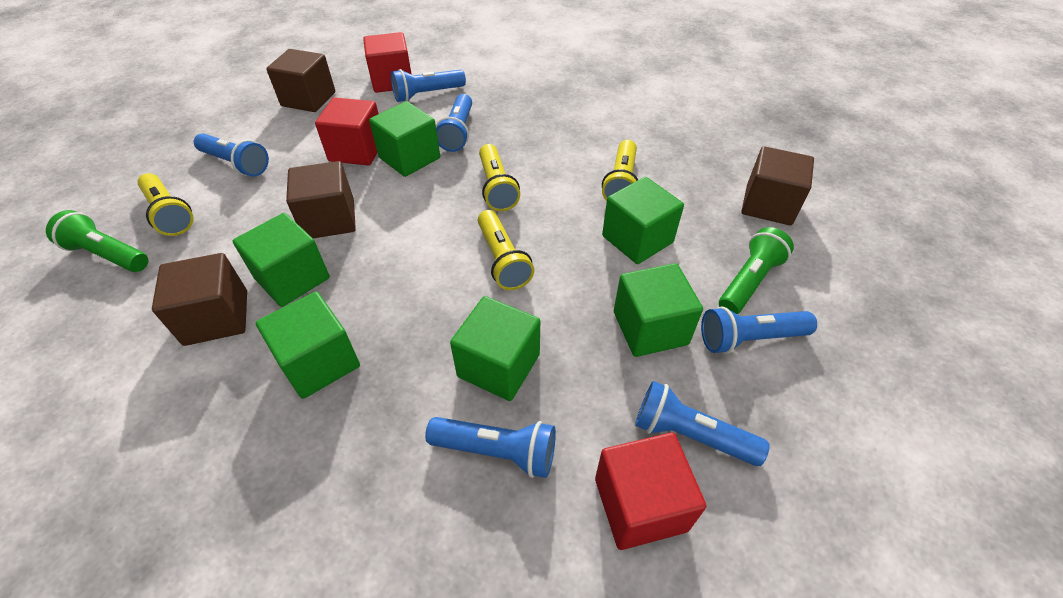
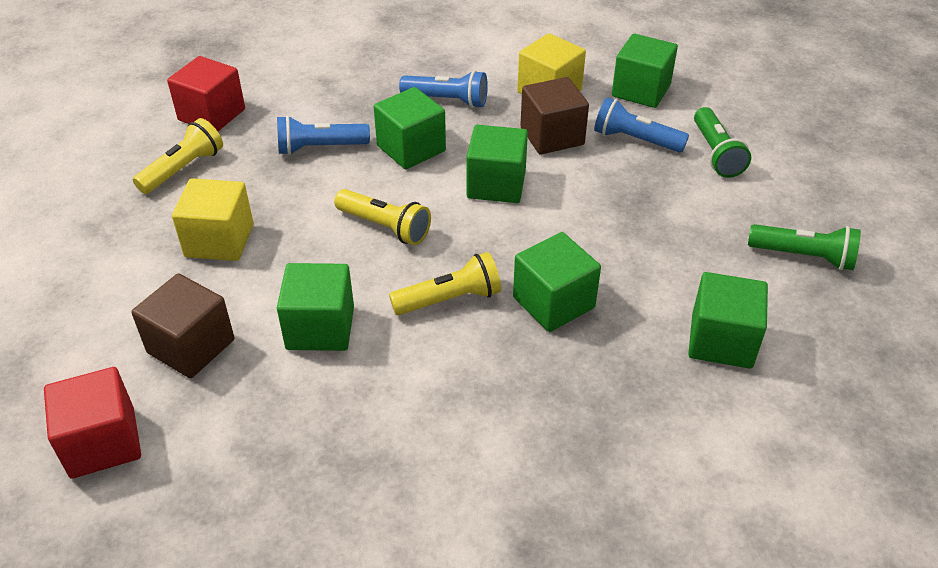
blue flashlight: [194,133,269,177] [391,69,466,102] [425,417,556,478] [436,94,472,152] [635,381,770,466] [701,306,817,354] = 6 -> [277,115,370,155] [399,70,488,108] [594,97,689,153] = 3
brown cube: [152,253,247,346] [266,49,335,112] [286,161,356,238] [741,146,814,225] = 4 -> [131,273,234,378] [520,77,589,155] = 2
red cube: [315,97,379,166] [363,32,412,93] [595,432,706,550] = 3 -> [44,367,141,479] [167,56,245,131] = 2
yellow cube: none = 0 -> [172,178,253,261] [517,33,586,94] = 2
yellow flashlight: [137,173,194,236] [478,210,534,290] [479,144,520,211] [602,140,638,201] = 4 -> [133,118,223,194] [334,189,431,245] [389,252,501,315] = 3

